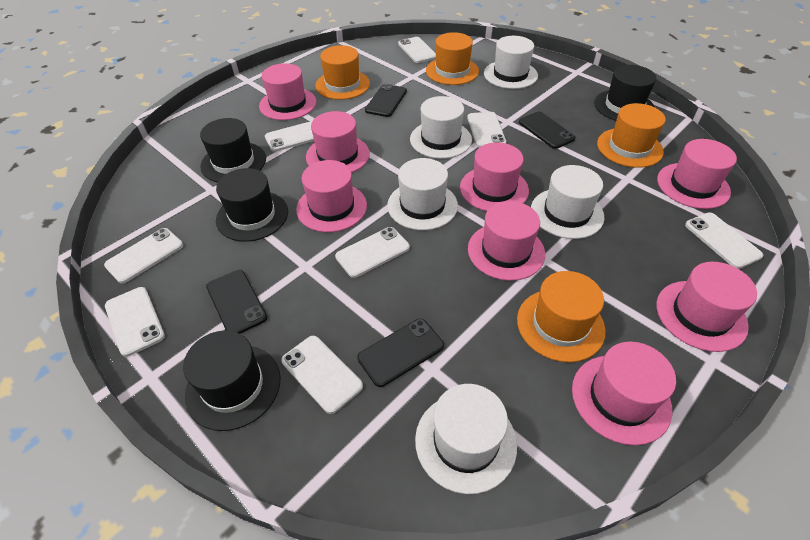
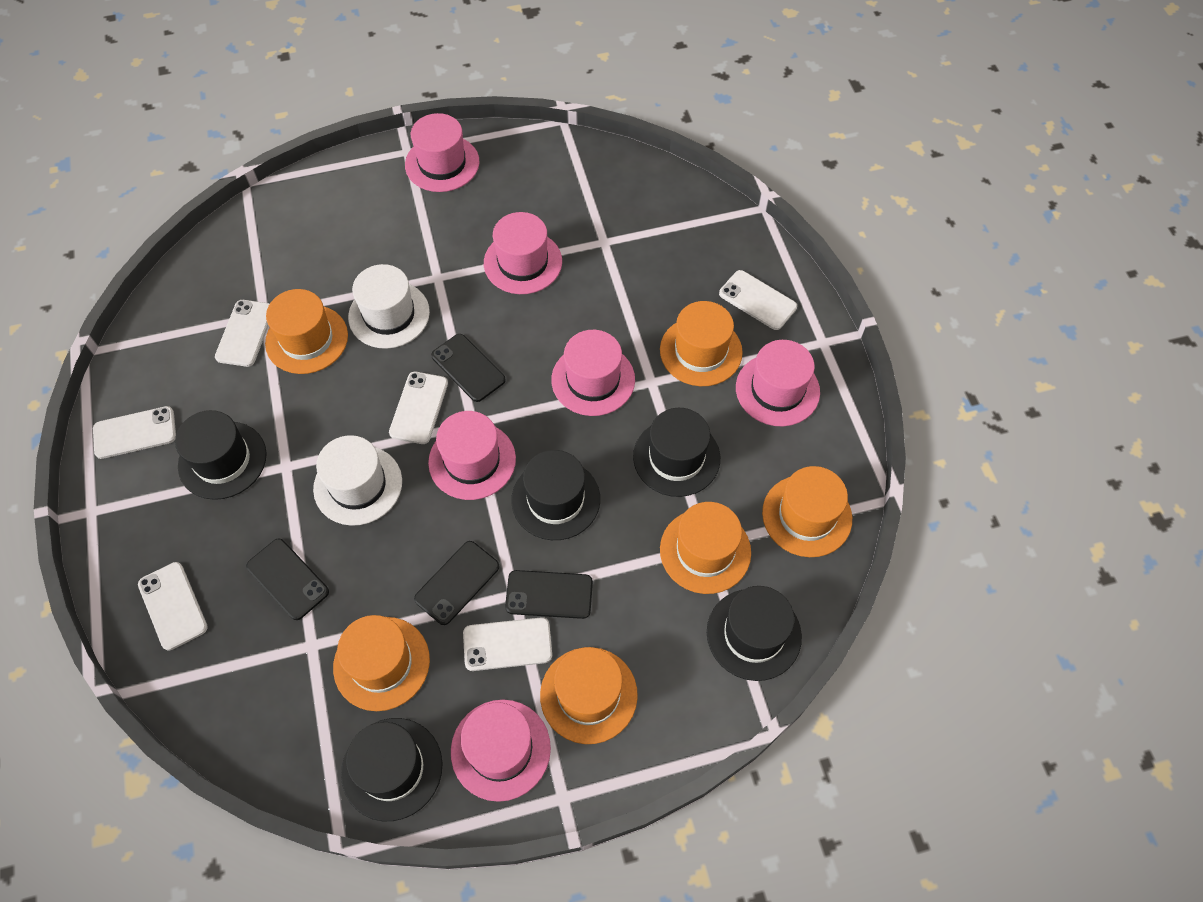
black hat: [183,331,280,431] [200,118,266,182] [216,168,288,242] [594,65,656,121] = 4 -> [175,410,266,500] [341,718,442,821] [511,450,600,540] [633,408,720,497] [707,586,802,681] = 5
orange hat: [315,45,370,100] [426,32,479,85] [517,271,606,362] [597,103,666,168] = 4 -> [265,289,348,374] [333,615,430,711] [540,647,638,744] [660,301,743,386] [660,502,751,594] [762,466,852,557] = 6
pink hat: [259,63,316,120] [296,160,367,232] [306,111,370,173] [460,142,529,211] [468,201,545,281] [572,342,676,445] [656,262,757,352] [657,139,737,209] = 8 -> [405,113,480,192] [428,411,516,500] [451,700,551,802] [484,212,562,294] [551,330,635,416] [736,340,820,426] = 6
white hat: [387,158,458,230] [410,96,472,159] [415,384,517,494] [484,36,538,89] [531,165,604,239] = 5 -> [313,435,402,526] [348,264,430,349] = 2
white phone: [104,228,183,283] [105,287,165,357] [265,121,314,152] [281,336,363,414] [335,227,410,278] [398,37,436,63] [467,112,506,148] [685,213,763,269] = 8 -> [93,406,176,459] [138,562,208,651] [215,300,270,367] [389,372,448,444] [463,617,552,671] [719,270,797,330] = 6

